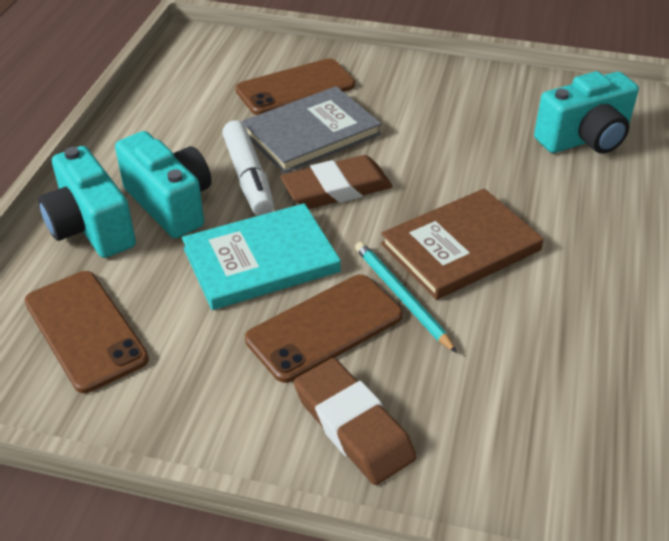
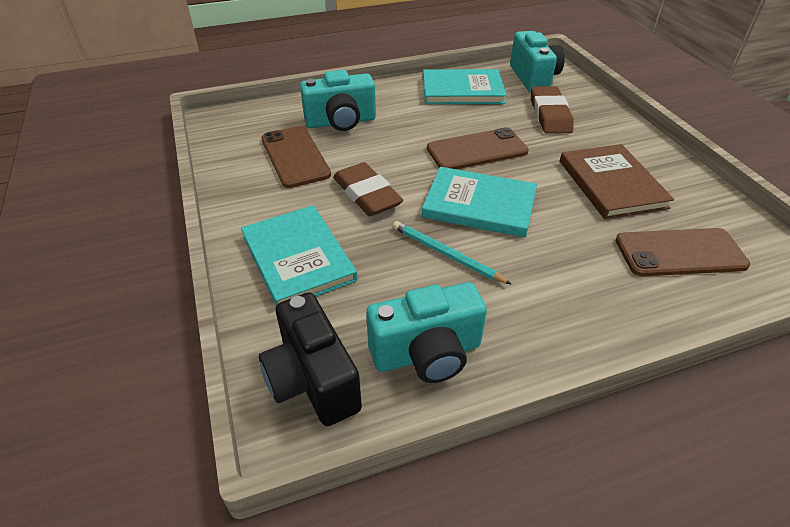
black camera: none = 0 -> [259,292,362,426] = 1
grey book: [242,86,381,173] = 1 -> none = 0
turquoise book: [182,203,341,310] = 1 -> [241,205,358,306] [422,167,537,238] [423,69,507,104] = 3
white marker: [222,121,274,216] = 1 -> none = 0

